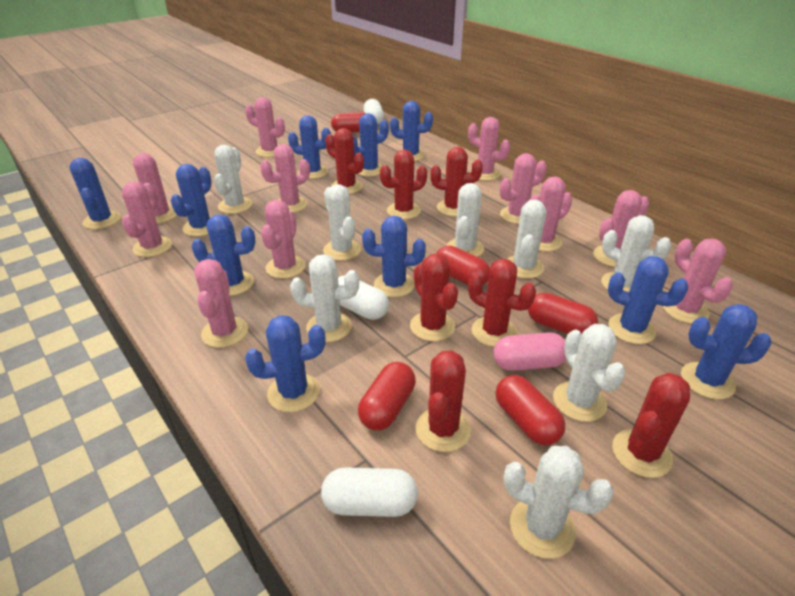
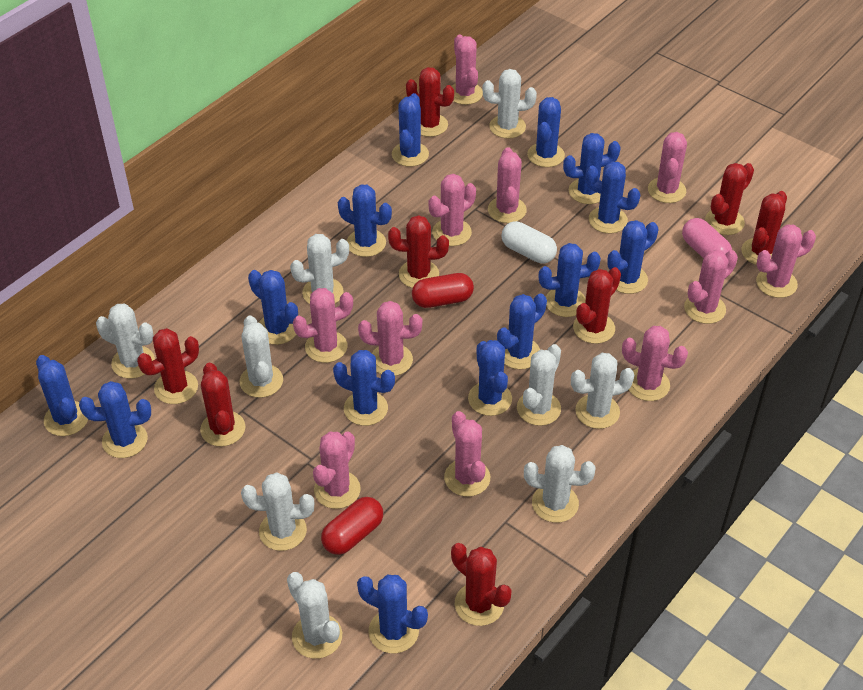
blue cactus: [69,158,121,229] [171,164,211,237] [191,214,255,296] [245,315,326,412] [288,115,331,179] [353,113,389,177] [362,216,426,297] [390,101,433,161] [608,256,688,344] [681,304,772,399] = 10 -> [36,355,88,436] [79,381,151,458] [248,270,298,345] [333,350,395,426] [338,184,392,257] [357,575,428,654] [392,93,429,167] [468,340,512,416] [497,293,547,369] [527,97,565,167] [539,243,601,317] [563,133,621,204] [586,162,640,234] [607,220,659,294] = 14
red cactus: [325,128,364,194] [380,149,427,220] [410,254,458,341] [416,350,471,452] [430,147,483,216] [468,259,536,347] [612,373,690,478] = 7 -> [137,328,199,404] [200,363,245,446] [388,215,449,288] [406,67,454,137] [451,543,512,626] [573,267,621,344] [705,163,754,235] [741,191,787,265] = 8
red capsule: [331,112,367,133] [358,362,416,430] [436,246,490,285] [496,375,565,445] [528,293,598,334] = 5 -> [321,497,383,555] [412,273,474,308] = 2
white cactus: [214,145,252,214] [290,254,359,342] [323,184,361,261] [446,183,484,257] [503,446,614,559] [508,200,546,279] [553,324,626,422] [601,215,672,292] = 8 -> [96,304,155,379] [240,316,283,398] [241,472,314,551] [287,572,342,659] [290,234,349,304] [482,69,537,139] [517,344,561,426] [524,445,596,523] [571,353,635,429] = 9
white capsule: [321,467,418,517] [338,276,389,320] [363,99,384,125] = 3 -> [501,221,557,264] = 1

